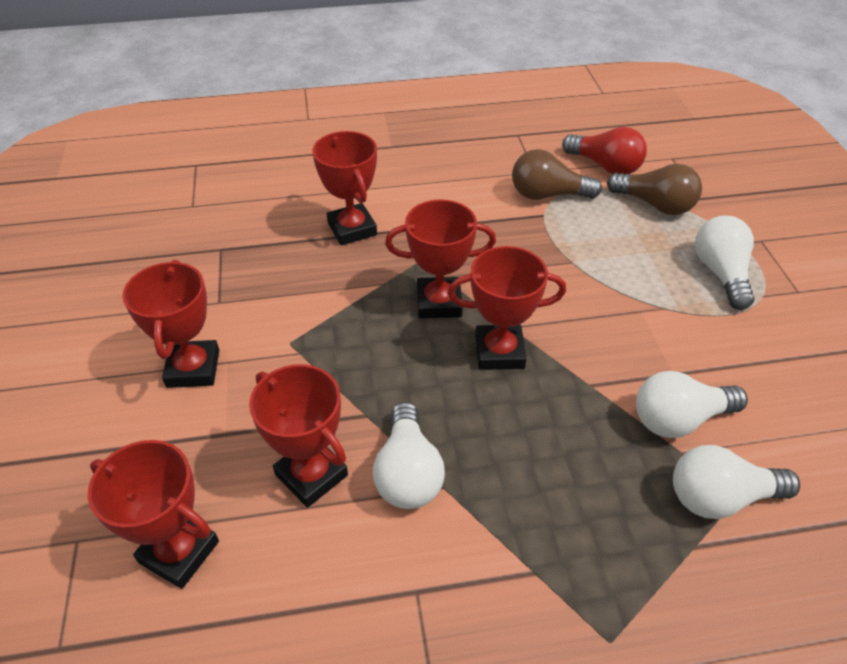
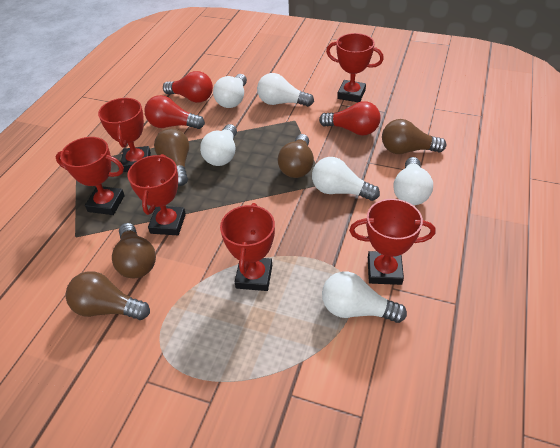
brown light bulb: [512,149,602,200] [607,164,702,215] = 2 -> [65,271,150,320] [112,223,156,279] [154,128,189,186] [278,134,314,178] [382,119,446,154] = 5
red light bulb: [562,127,647,174] = 1 -> [144,95,205,129] [163,71,213,103] [319,101,381,136] = 3
white light bulb: [373,402,445,509] [636,371,748,438] [673,445,800,519] [695,216,755,310] = 4 -> [200,124,237,166] [213,74,247,108] [257,73,314,107] [312,157,380,201] [322,272,407,323] [394,157,433,205] = 6

